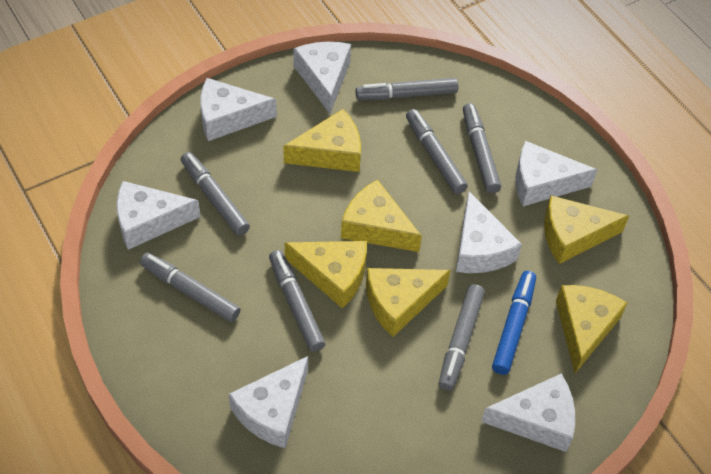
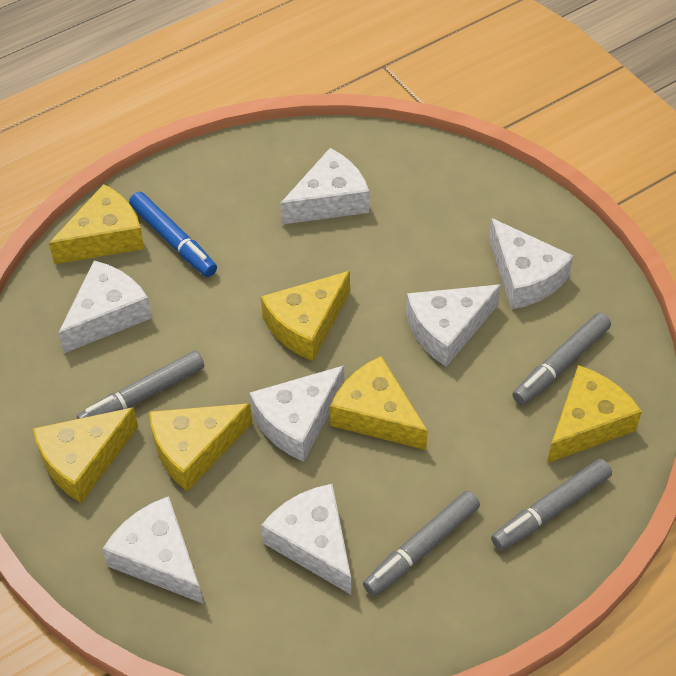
grey marker: [140,253,241,322] [181,152,250,236] [269,250,325,352] [355,78,458,100] [406,109,468,194] [439,284,485,391] [463,103,501,193] = 7 -> [77,350,204,419] [363,491,480,596] [491,459,612,551] [512,312,611,405] = 4

